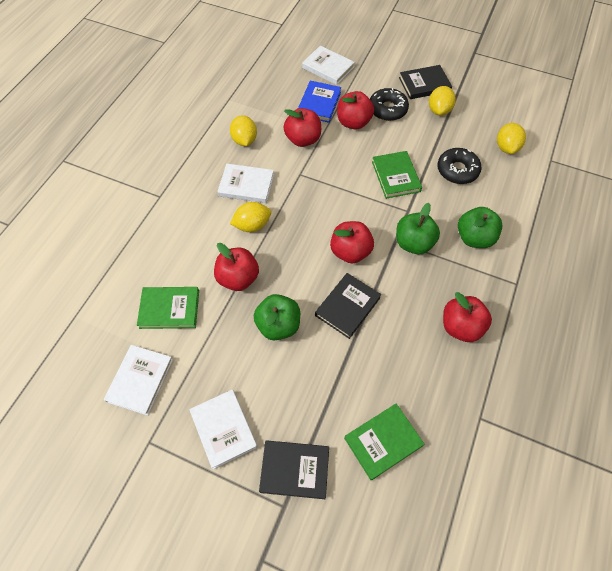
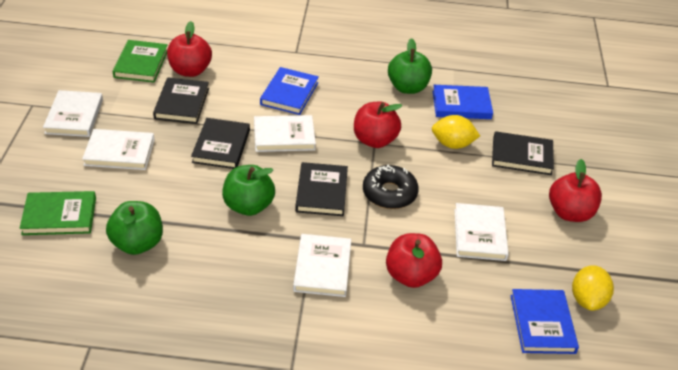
black book: [259,440,329,499] [315,273,381,339] [399,65,452,99] = 3 -> [153,77,209,124] [191,118,250,169] [295,162,348,216] [492,131,554,175] = 4
black donut: [370,88,409,121] [437,148,482,184] = 2 -> [363,165,419,209] = 1
blue book: [298,81,341,123] = 1 -> [260,67,319,115] [432,85,493,119] [510,289,579,354] = 3
green book: [137,287,199,329] [344,403,424,480] [372,151,422,199] = 3 -> [20,191,96,235] [113,40,168,82] = 2
red apple: [214,243,259,291] [283,108,321,147] [330,221,374,264] [337,91,374,130] [443,292,492,342] = 5 -> [167,21,212,77] [354,102,402,148] [386,233,442,288] [549,159,602,222] = 4
white book: [104,345,173,416] [189,390,258,469] [217,164,274,203] [302,46,355,85] = 4 -> [43,90,103,137] [82,129,154,170] [254,115,316,152] [293,234,351,297] [454,203,509,261] = 5
yellow lemon: [230,115,257,146] [230,202,271,232] [429,86,456,116] [497,123,526,154] = 4 -> [432,115,480,149] [572,265,614,311] = 2

